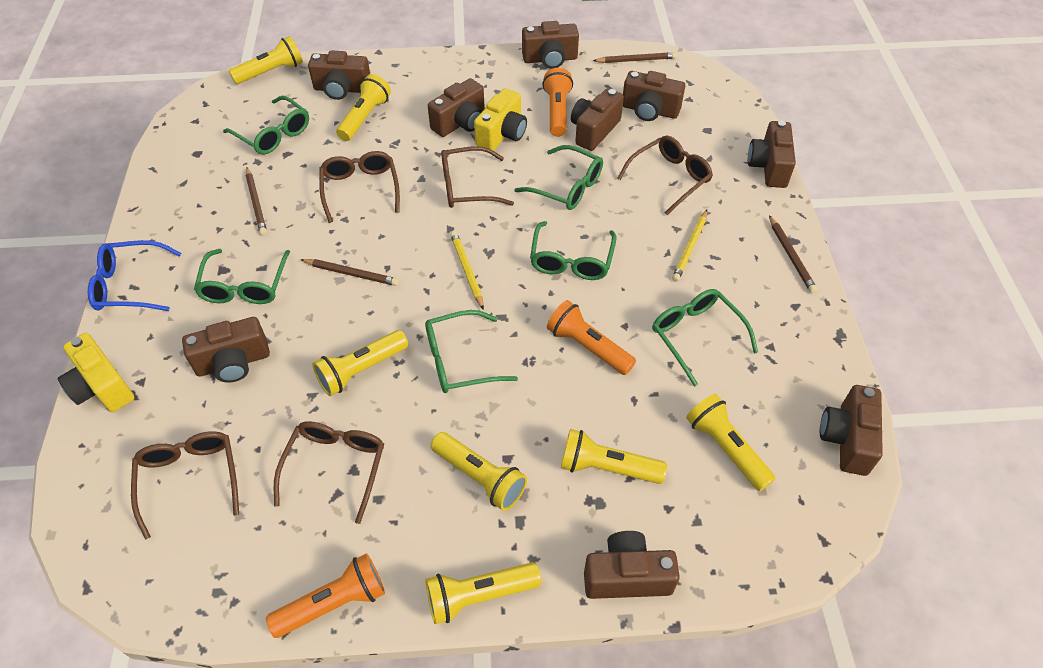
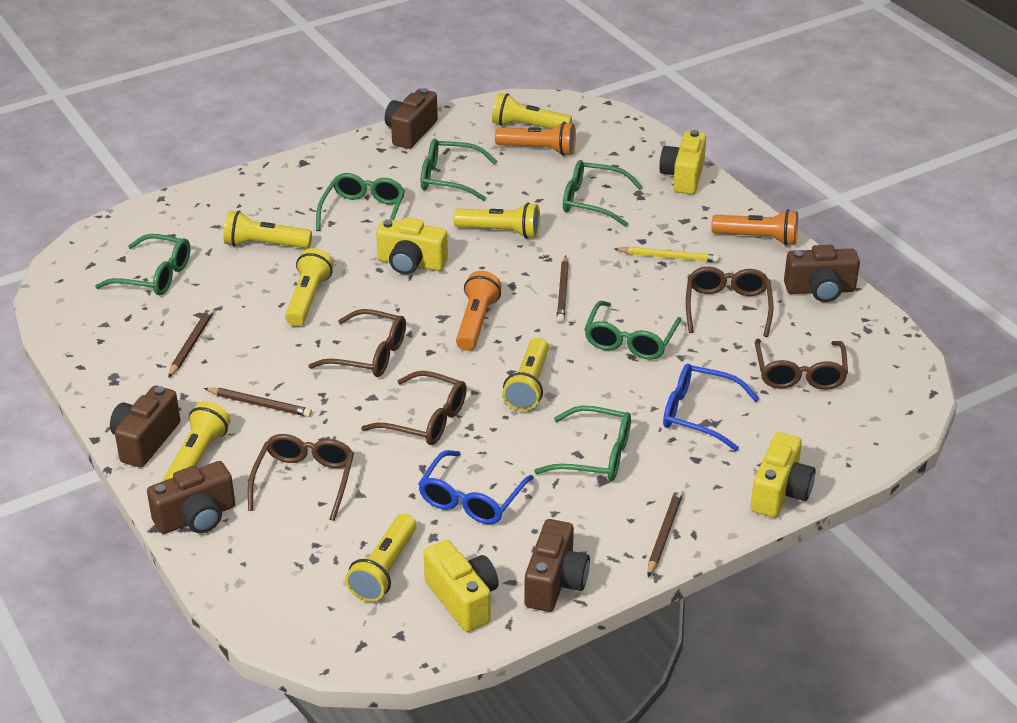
blue glasses: [88,240,181,311] = 1 -> [418,450,534,524] [663,364,759,451] = 2
brown camera: [182,317,270,383] [308,50,370,100] [428,78,485,137] [522,21,579,69] [571,88,624,151] [584,531,680,599] [623,71,685,121] [748,120,796,188] [820,385,883,476] = 9 -> [110,386,180,468] [147,461,235,534] [385,88,438,149] [524,519,590,612] [784,245,860,302] = 5
yellow camera: [57,333,134,412] [474,88,527,151] = 2 -> [376,218,448,274] [424,540,499,632] [660,130,706,194] [751,432,816,518] = 4
yellow pencil: [450,231,484,310] [672,210,707,282] = 2 -> [615,247,720,263] = 1

